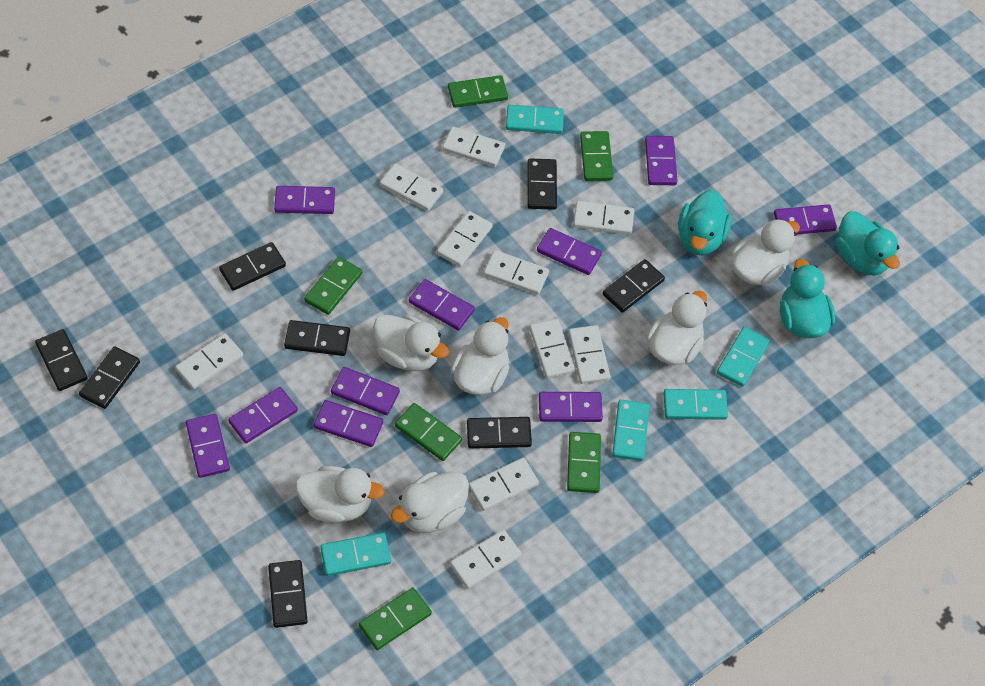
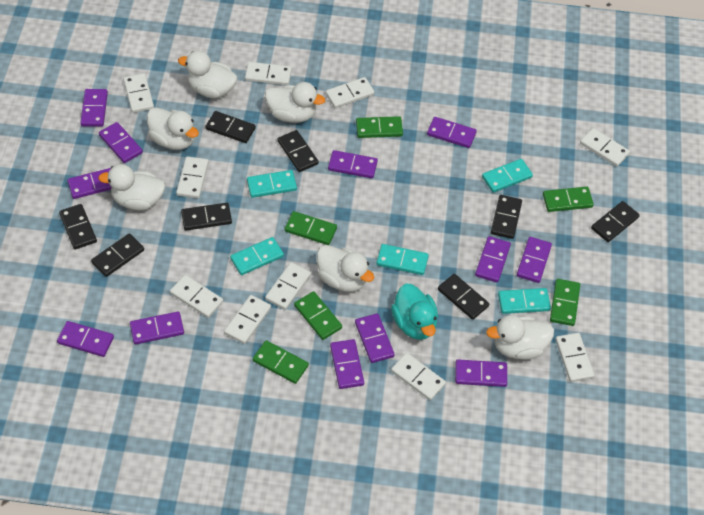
purple domino: [186,414,230,478] [228,387,298,443] [274,186,335,214] [314,400,383,447] [331,367,400,415] [409,279,475,331] [537,228,602,275] [539,392,603,422] [645,136,678,185] [774,204,837,235] = 10 -> [57,321,114,357] [67,168,112,199] [80,89,108,127] [99,122,143,163] [130,311,184,345] [328,150,378,178] [330,339,364,389] [355,313,395,363] [427,117,477,148] [455,360,507,387] [475,236,511,283] [517,237,552,283] = 12
turquoise duck: [678,190,731,255] [780,259,835,338] [836,211,900,275] = 3 -> [391,284,438,340] = 1

